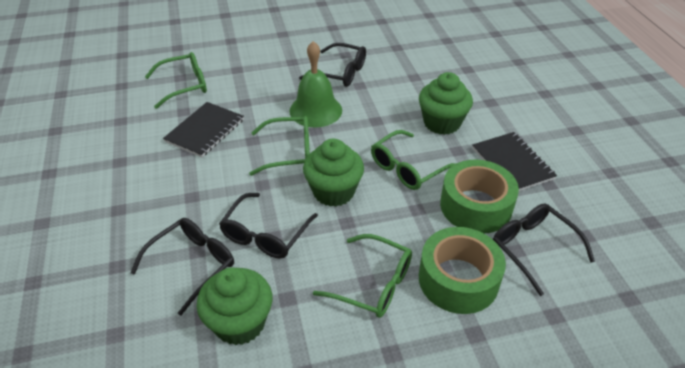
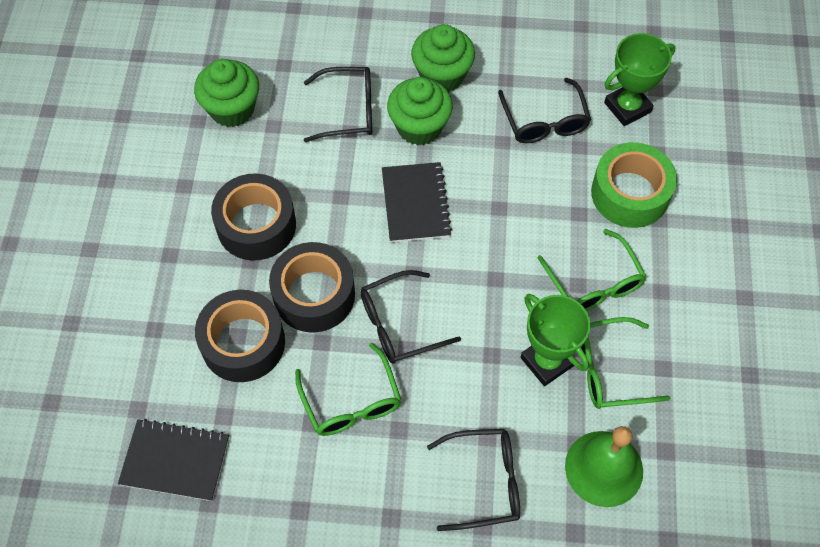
black tape: none = 0 -> [195,290,285,382] [211,173,296,261] [269,242,355,333] = 3
green glasses: [145,52,207,109] [249,116,310,176] [313,234,412,318] [371,130,457,190] = 4 -> [295,343,401,436] [538,229,647,311] [581,317,670,409] = 3
green tape: [419,227,506,314] [440,159,519,233] = 2 -> [591,142,677,228] = 1
green trophy: none = 0 -> [520,294,591,386] [604,33,676,126] = 2

